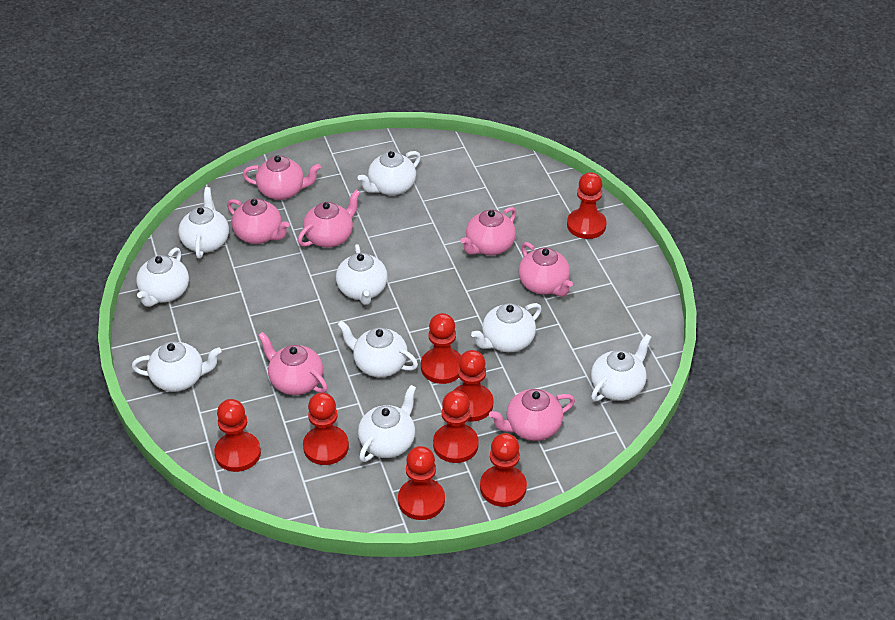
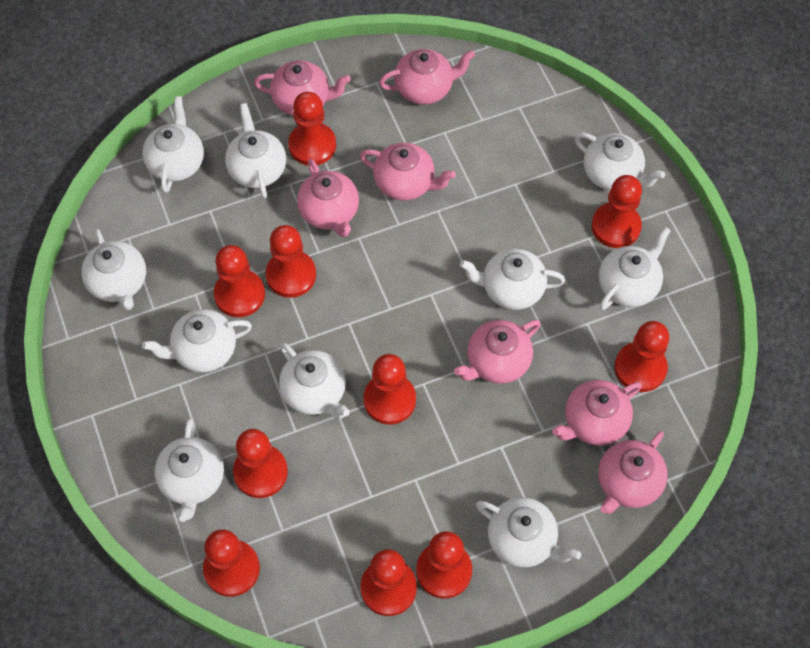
red pawn: [214,399,261,472] [303,393,349,465] [398,446,445,520] [421,313,461,384] [433,390,479,463] [453,350,494,422] [480,433,527,507] [567,172,607,239] = 8 -> [203,529,260,597] [214,245,265,317] [233,429,288,498] [266,225,316,298] [288,92,336,165] [360,549,417,616] [363,354,416,425] [416,531,472,599] [591,175,642,248] [614,321,669,392] = 10
white teapot: [132,341,222,392] [136,247,189,307] [178,187,229,259] [336,244,388,305] [337,320,418,377] [358,151,421,196] [358,385,416,462] [471,303,542,352] [591,334,651,402] = 9 -> [81,229,146,310] [142,96,204,193] [142,309,252,372] [154,419,224,522] [225,103,286,198] [279,343,350,419] [460,249,565,310] [476,497,581,567] [575,132,665,190] [599,227,671,310] = 10

